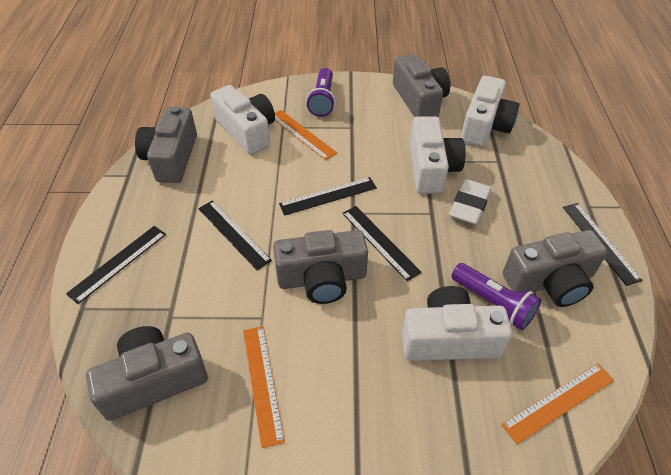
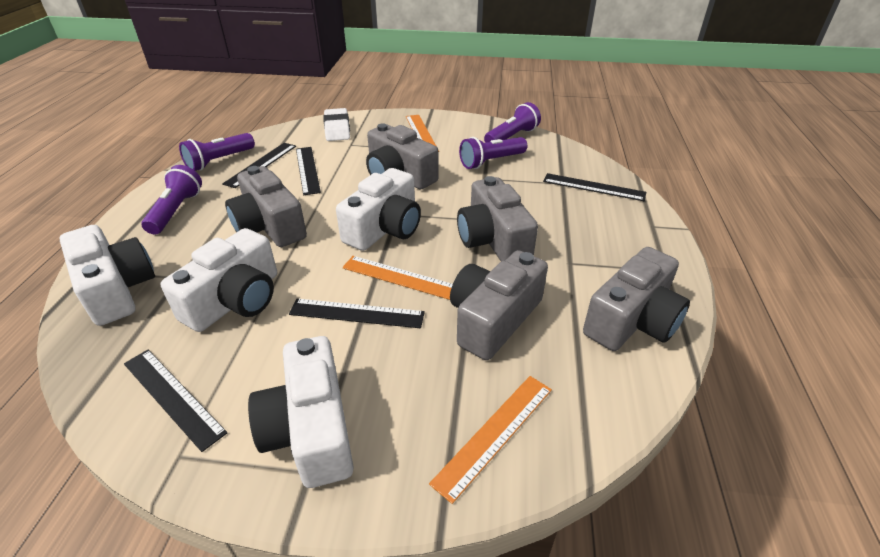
purple flashlight: [306,68,335,117] [452,263,542,330] = 2 -> [142,165,202,235] [179,133,255,171] [459,137,527,169] [484,102,541,143] = 4

